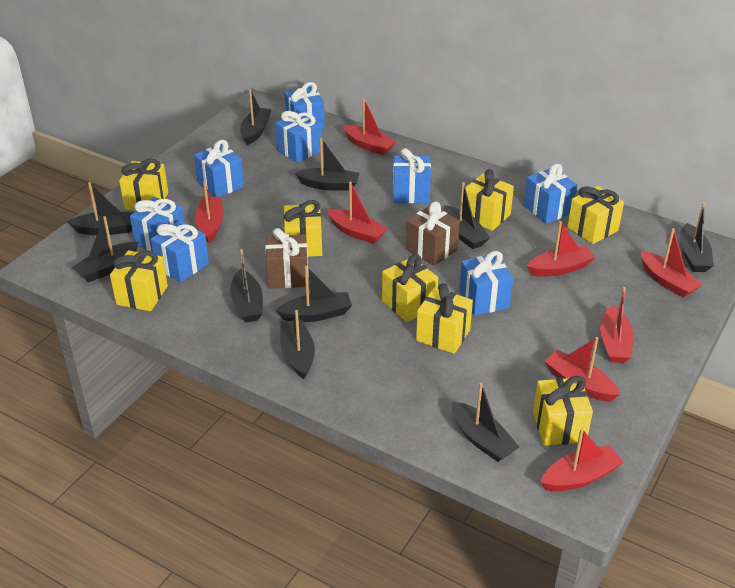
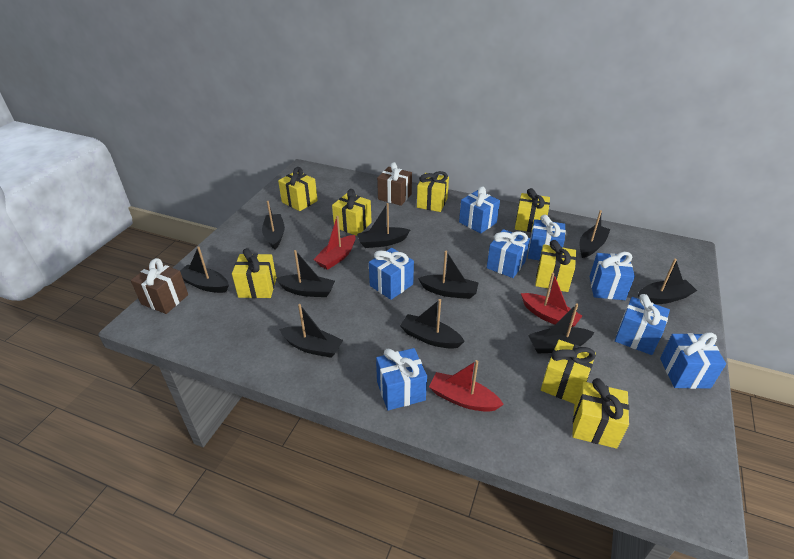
red boat: [195,181,224,243] [327,182,388,244] [343,98,397,155] [527,221,595,277] [541,428,623,491] [544,337,620,402] [600,287,634,363] [640,228,703,298] = 8 -> [313,216,355,270] [429,360,504,412] [521,273,582,327] = 3

